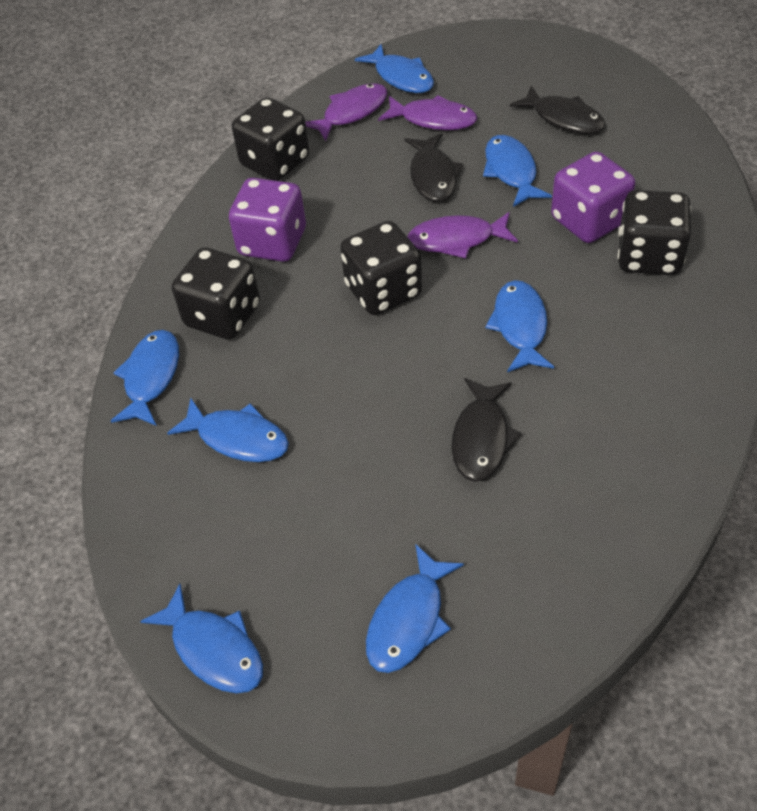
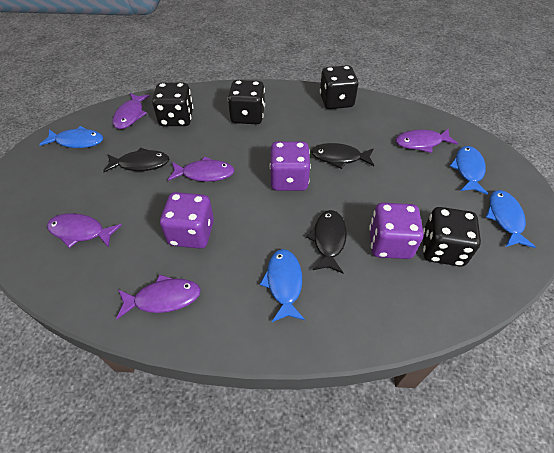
blue fish: [111,330,179,426] [140,584,263,693] [167,398,289,462] [355,44,434,93] [366,544,464,673] [483,135,552,207] [485,280,554,372] = 7 -> [39,126,103,148] [260,249,305,322] [450,146,488,195] [486,190,536,248] = 4
purple dice: [229,178,306,262] [551,151,635,243] = 2 -> [160,192,214,249] [270,141,311,191] [369,203,424,259] = 3
purple fish: [305,83,387,141] [378,95,477,130] [407,212,518,258] = 3 -> [47,213,122,248] [112,93,150,129] [116,274,201,319] [168,157,235,182] [396,128,458,153] = 5

